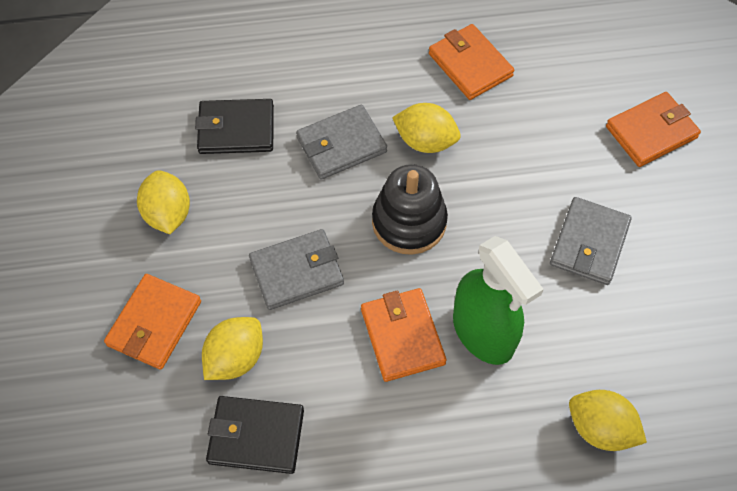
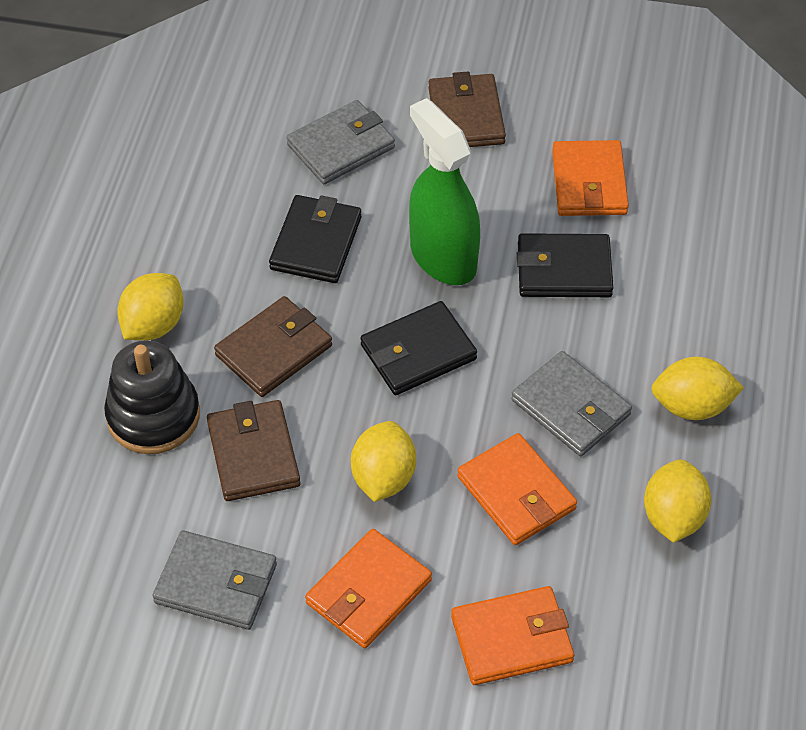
black wallet: [195,99,274,154] [206,396,304,474] = 2 -> [269,195,361,283] [361,301,477,395] [517,233,613,297] = 3
brown wallet: none = 0 -> [207,400,300,501] [214,296,332,397] [428,72,506,147] = 3

